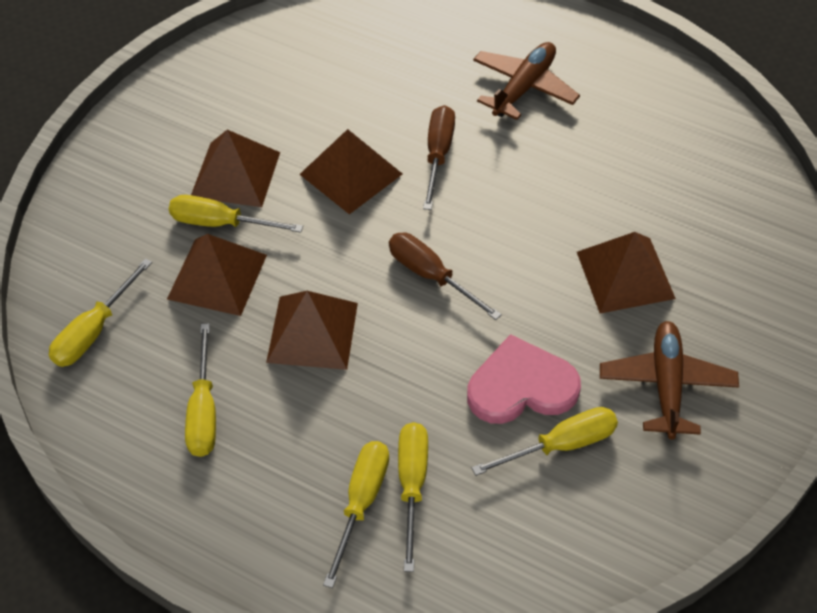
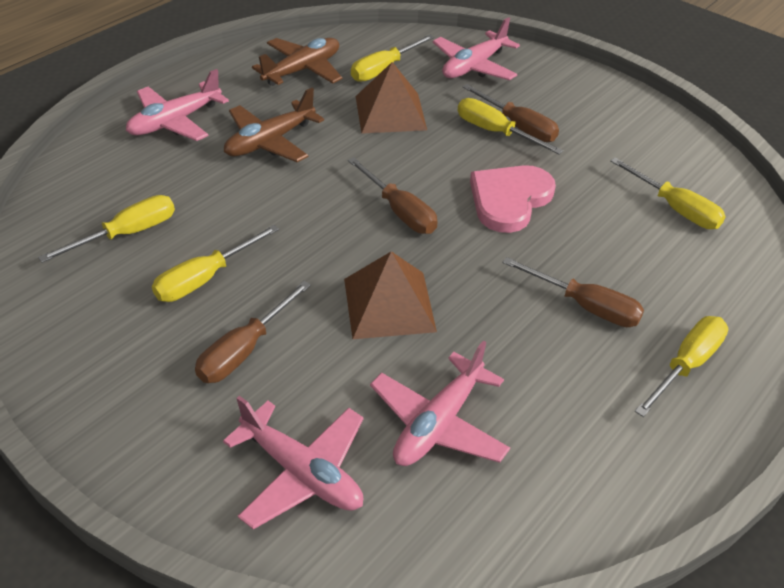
brown pyramid: [167,234,267,316] [191,130,280,207] [266,291,358,370] [299,129,402,214] [577,232,676,313] = 5 -> [344,251,437,339] [355,62,427,134] = 2
brown screwdriver: [389,232,502,320] [423,105,455,210] = 2 -> [195,281,311,383] [348,157,438,234] [462,84,559,142] [502,257,644,327] = 4
pink plane: none = 0 -> [126,69,229,141] [223,396,364,529] [370,341,510,466] [433,17,520,80] = 4

